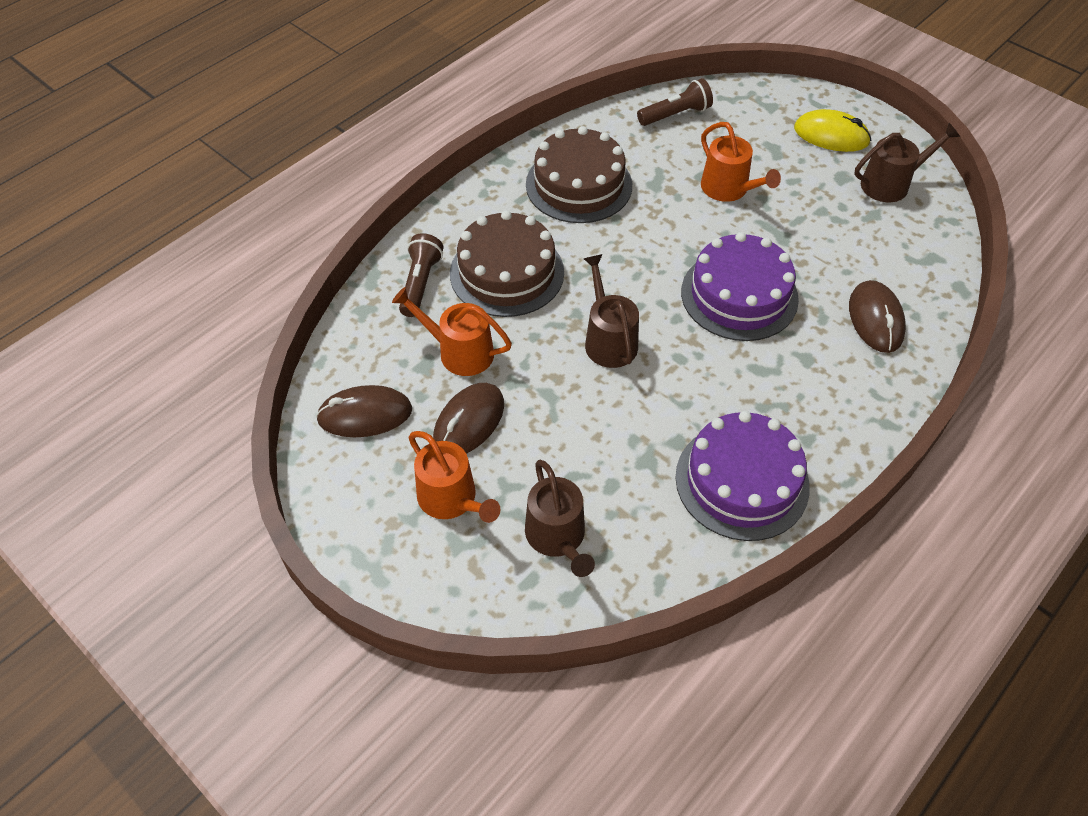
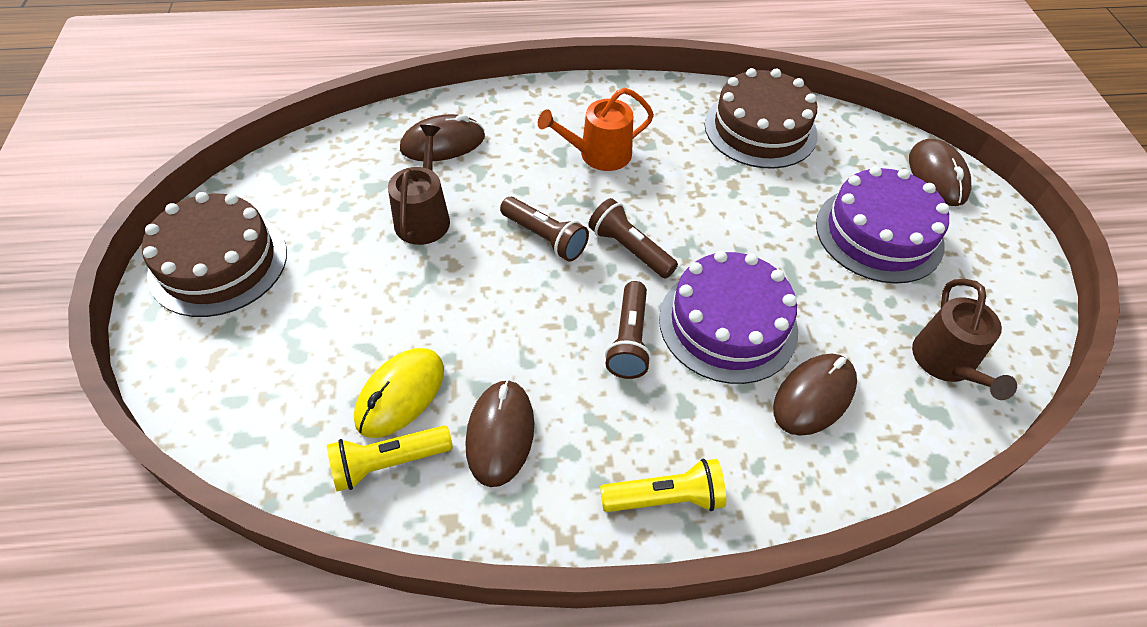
brown flashlight: [399,233,443,317] [637,78,713,126] = 2 -> [500,197,589,261] [588,198,678,279] [605,281,651,379] = 3
brown mouse: [316,385,412,437] [433,383,504,454] [849,280,906,353] = 3 -> [400,114,485,161] [465,379,534,487] [773,354,857,436] [909,139,971,206] = 4
brown watering can: [525,460,595,577] [584,254,639,368] [854,123,960,202] = 3 -> [388,125,450,245] [912,279,1017,400] = 2
orange watering can: [392,287,512,376] [408,431,501,523] [701,122,781,202] = 3 -> [538,88,654,171] = 1
yellow flashlight: none = 0 -> [327,425,453,492] [600,459,726,512] = 2

